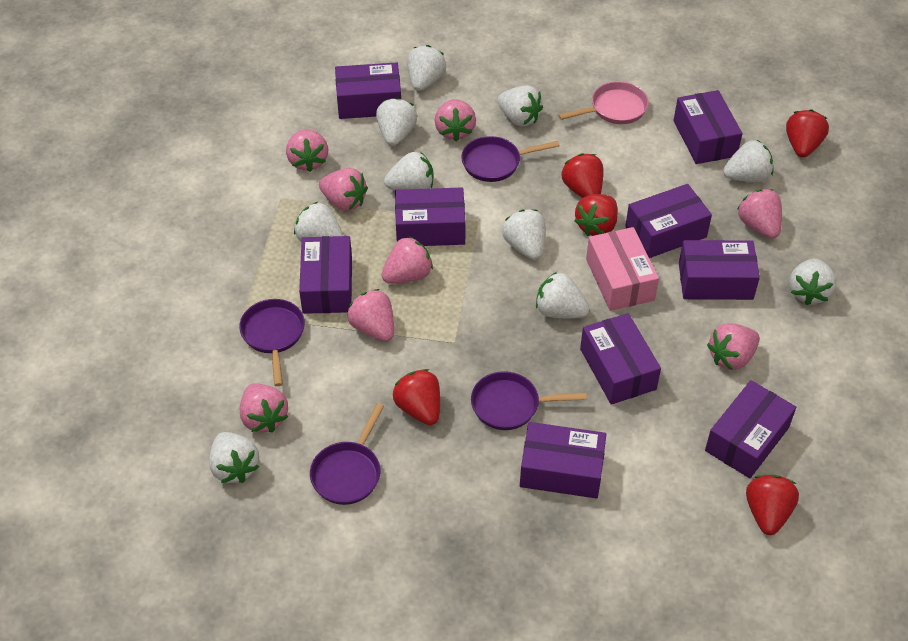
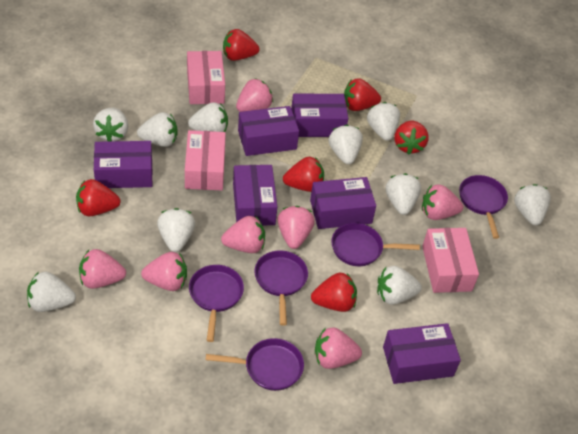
pink box: [586,227,659,311] = 1 -> [185,130,226,190] [187,51,225,104] [422,228,479,293] = 3
pink pan: [558,81,649,124] = 1 -> none = 0
pink strawberry: [240,384,288,433] [286,129,328,172] [319,168,368,211] [347,289,394,341] [381,236,433,284] [435,99,476,141] [707,323,760,370] [737,189,782,239] = 8 -> [79,249,126,289] [141,252,187,291] [221,216,265,253] [236,78,273,112] [277,206,315,249] [315,327,362,369] [422,184,463,220] = 7
purple box: [299,236,352,314] [335,62,401,119] [395,188,466,246] [520,422,606,499] [580,313,661,405] [625,184,712,258] [674,90,742,164] [679,240,760,300] [705,380,796,478] = 9 -> [94,141,153,188] [233,165,277,226] [238,106,299,156] [291,94,348,137] [310,177,376,229] [383,323,461,384] = 6
purple pan: [239,299,305,386] [310,403,384,505] [461,136,560,182] [471,371,587,430] = 4 -> [189,265,244,342] [206,338,304,391] [254,250,308,326] [331,223,420,266] [459,175,508,239] = 5
red strawberry: [393,369,440,425] [562,153,603,198] [574,194,618,236] [746,475,799,535] [786,109,829,157] = 5 -> [76,179,121,216] [223,29,260,61] [283,157,324,192] [311,273,357,312] [344,78,381,111] [394,121,429,155] = 6

